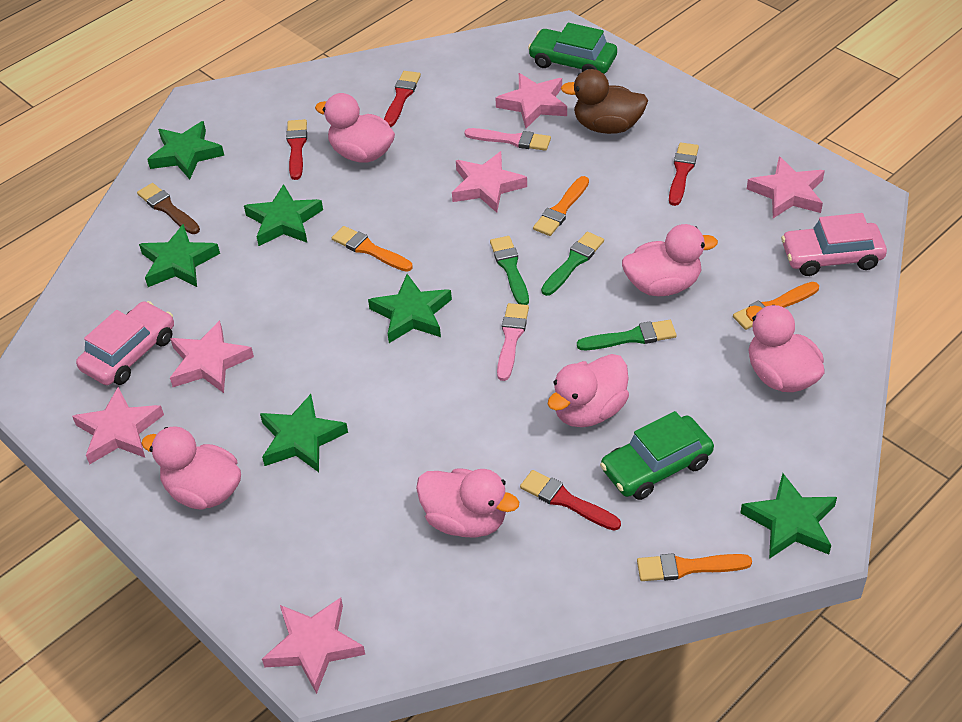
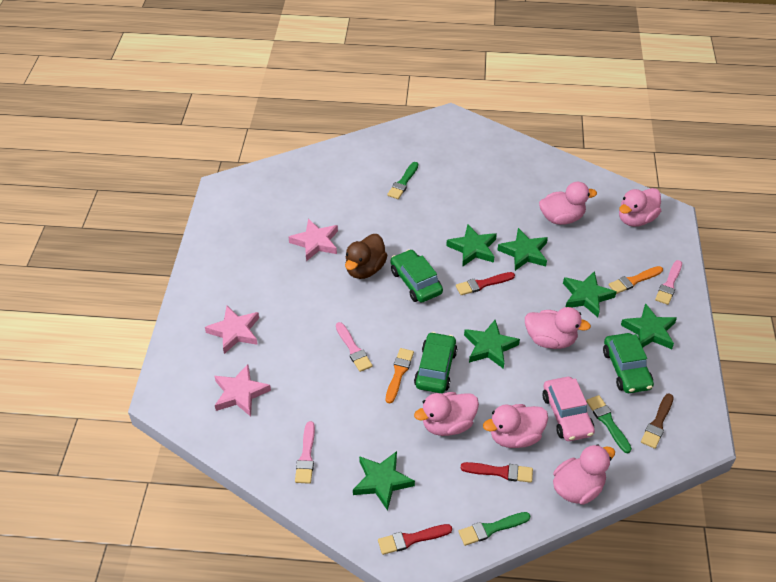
green car: [528,23,617,74] [600,411,714,500] = 2 -> [391,249,443,303] [414,332,457,393] [603,333,654,393] = 3
orange brush: [332,226,413,272] [533,176,589,236] [637,554,752,581] [733,282,819,330] = 4 -> [386,348,414,403] [609,266,663,294] = 2
pink brush: [464,128,551,151] [497,303,529,381] = 2 -> [295,421,315,484] [336,322,373,372] [655,260,682,305] = 3
pink car: [76,301,174,385] [781,213,887,276] = 2 -> [542,377,595,441] = 1
pink star: [72,387,164,464] [170,321,254,393] [262,597,365,694] [452,151,527,213] [495,73,567,128] [747,157,825,218] = 6 -> [205,306,259,354] [214,364,271,416] [288,219,338,261] = 3
red brush: [286,119,307,180] [384,71,421,127] [520,470,621,531] [669,142,699,206] = 4 -> [378,524,452,555] [456,272,515,295] [460,462,533,483] = 3

